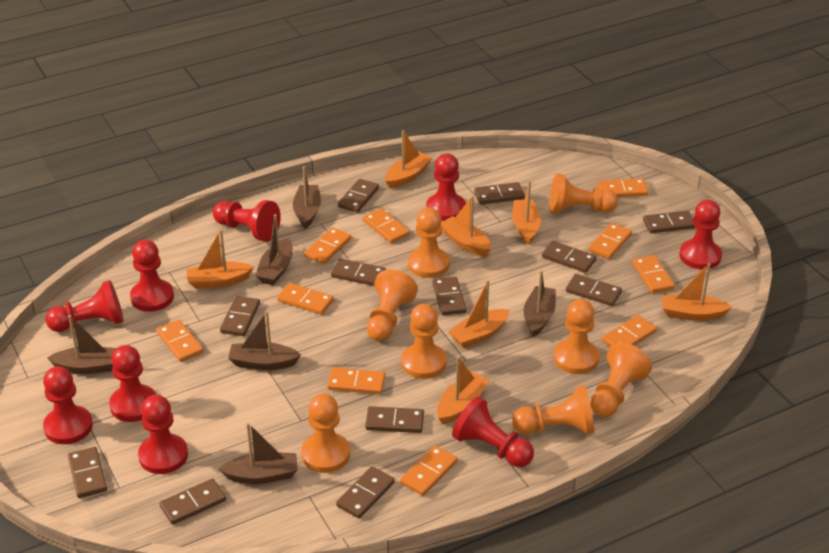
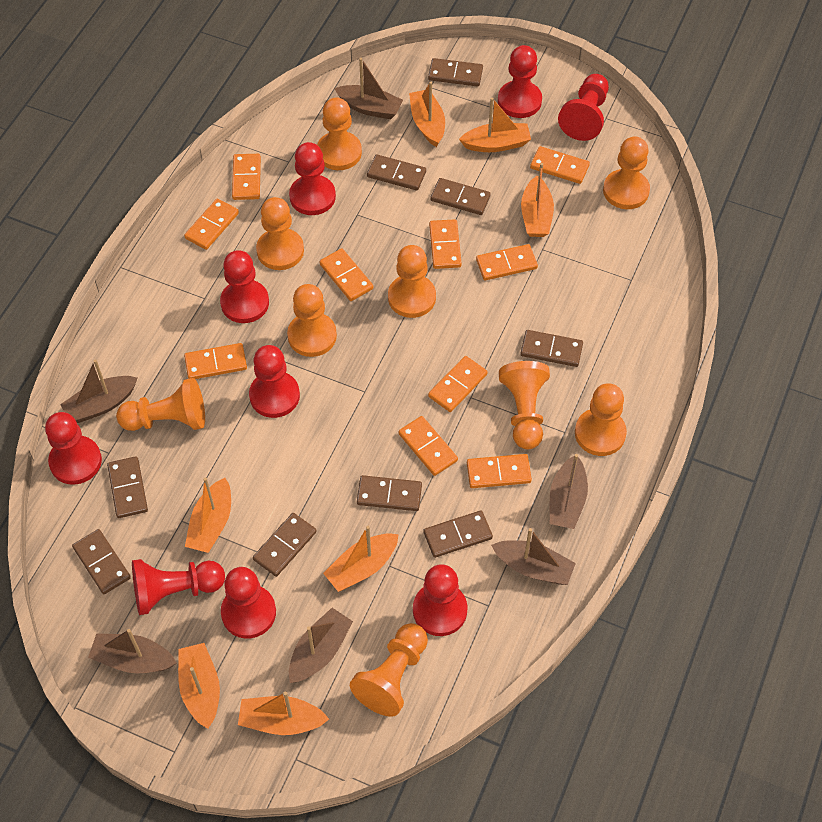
brown domino: [68,447,107,498] [159,478,226,525] [220,296,260,336] [331,259,386,286] [336,466,395,519] [338,179,379,213] [365,406,424,433] [432,277,467,316] [474,182,525,205] [542,241,596,273] [566,274,622,306] [643,210,696,234] = 12 -> [72,529,131,594] [107,456,148,518] [253,513,317,577] [357,475,422,511] [367,154,426,191] [424,510,493,558] [428,58,483,87] [430,178,491,215] [520,330,583,367] = 9
orange pawn: [301,394,350,473] [367,269,418,341] [401,304,446,379] [408,208,449,278] [512,385,594,435] [549,174,618,214] [553,299,599,374] [590,342,652,418] = 8 -> [116,378,205,431] [256,197,304,270] [287,284,337,357] [317,97,362,170] [350,623,428,717] [388,245,436,318] [499,361,550,449] [575,383,627,456] [603,136,650,209] = 9

